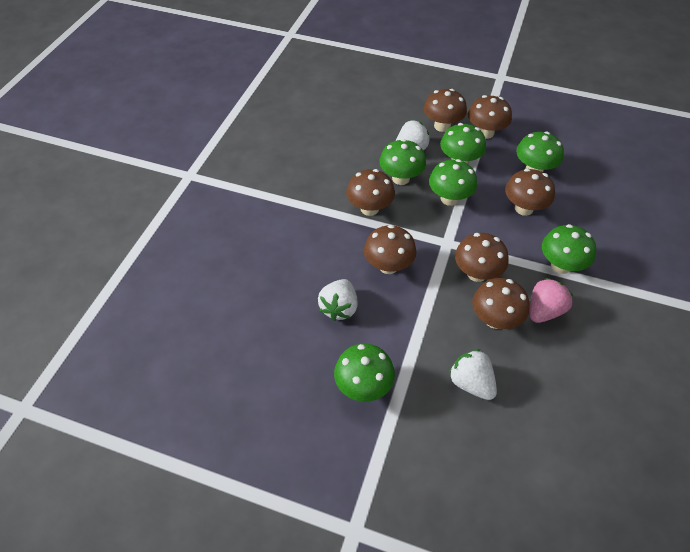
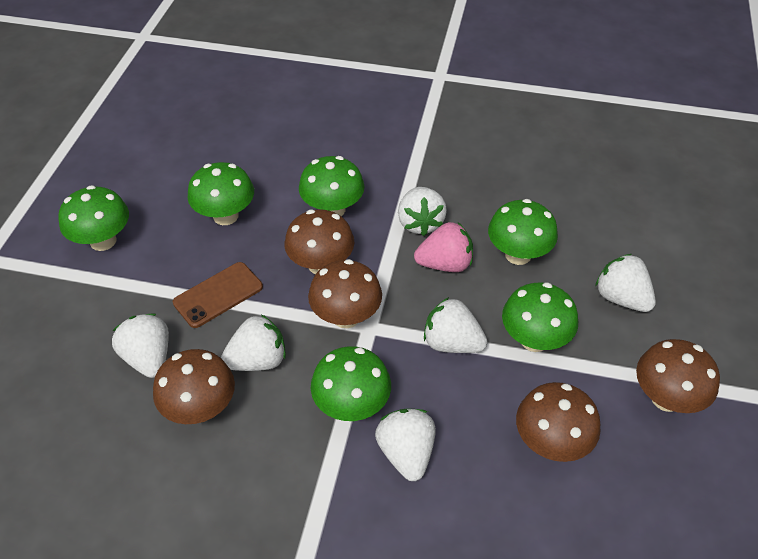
brown mushroom: [346,169,395,216] [364,225,417,274] [424,89,467,132] [455,233,509,282] [468,95,512,139] [472,278,529,329] [505,169,555,216] = 7 -> [153,349,235,424] [284,209,354,274] [308,259,382,328] [516,382,601,462] [636,339,720,413] = 5
brown phone: none = 0 -> [173,262,263,328] = 1
white strawberry: [318,279,358,321] [396,120,430,150] [449,349,497,400] = 3 -> [112,313,169,378] [221,314,286,371] [375,409,436,481] [398,187,447,236] [424,297,487,353] [595,254,656,312] = 6

